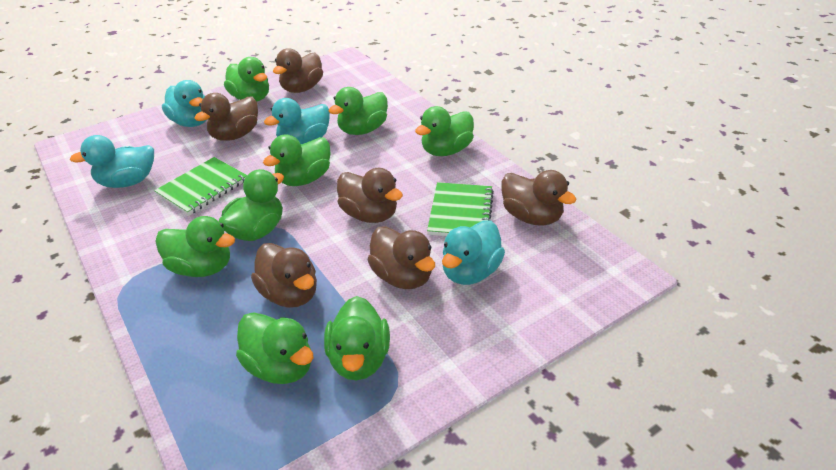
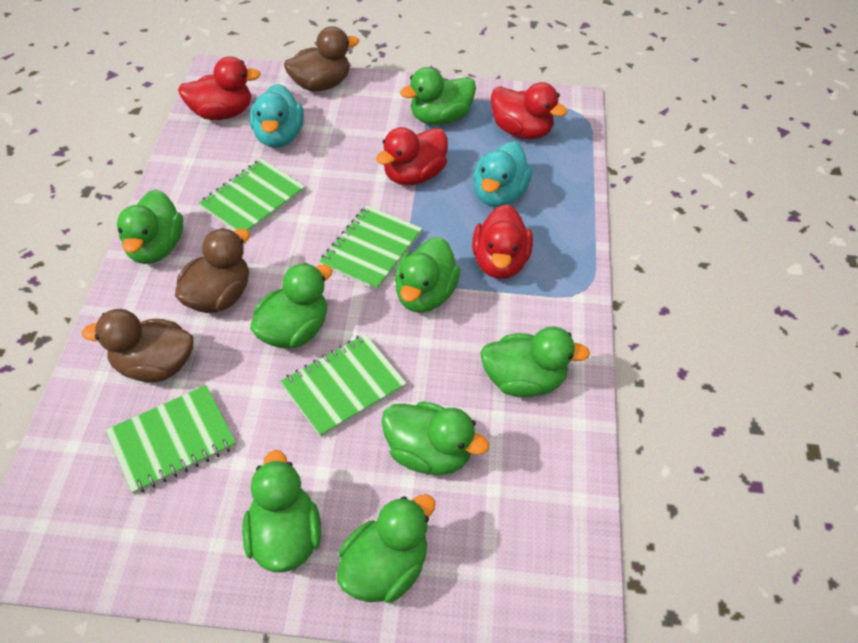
brown duck: [194,93,258,141] [251,243,317,308] [273,48,323,93] [337,168,403,223] [367,226,435,289] [502,170,577,226] = 6 -> [82,309,193,382] [175,228,250,313] [284,26,359,91] = 3
green notebook: [154,157,247,215] [427,182,494,236] = 2 -> [106,385,236,495] [199,159,305,233] [281,334,407,437] [319,205,422,291] = 4
red duck: none = 0 -> [178,56,261,120] [376,127,448,186] [472,204,533,279] [491,82,567,139] = 4
turquoise duck: [70,135,154,188] [162,80,206,127] [264,98,330,144] [442,220,505,285] = 4 -> [249,84,304,148] [473,141,532,207] = 2

